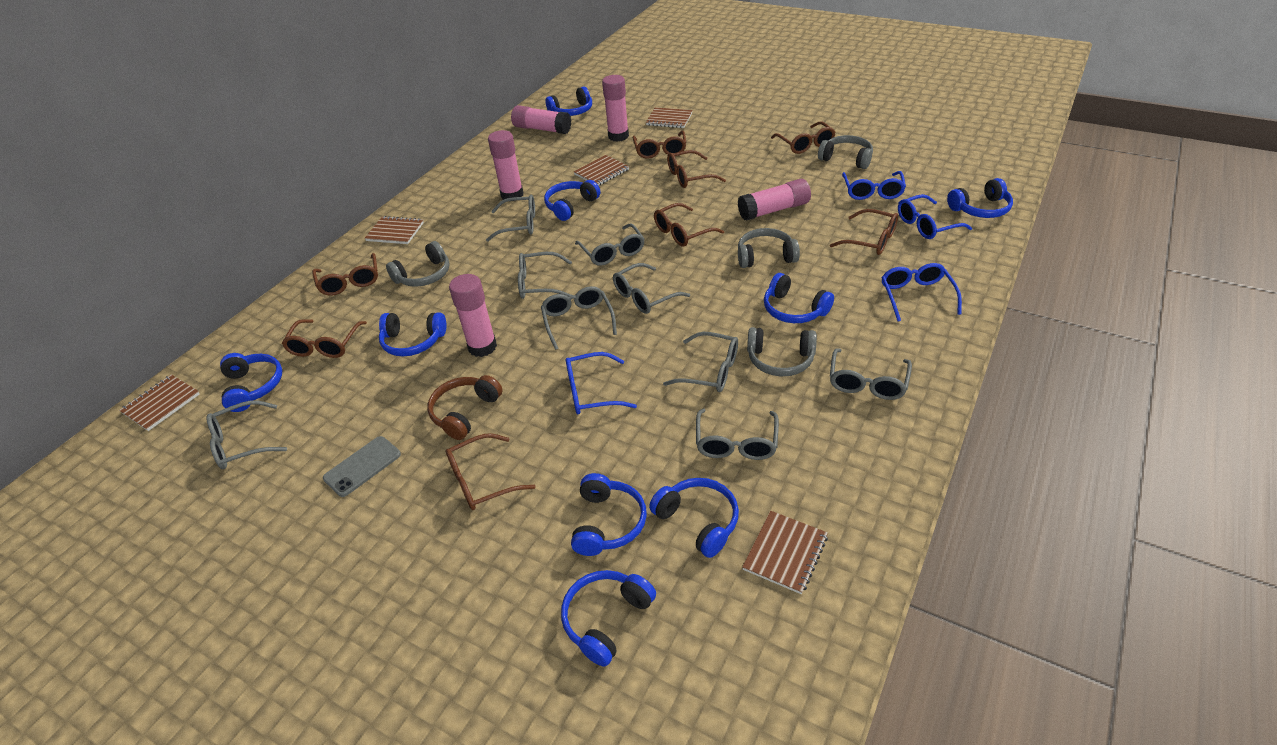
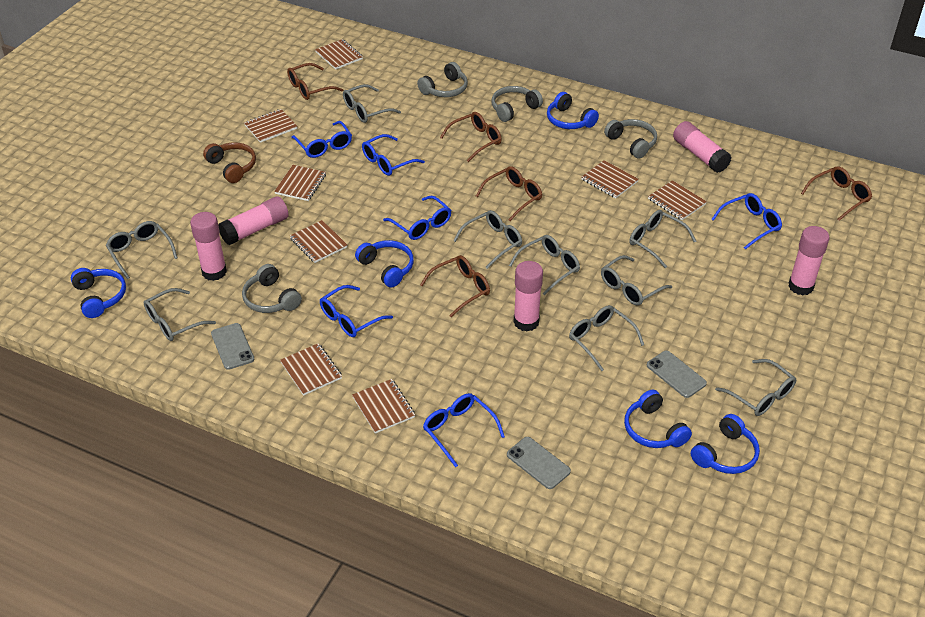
blue glasses: [566,352,637,414] [842,171,906,200] [881,263,962,321] [898,194,972,239] = 4 -> [291,121,352,158] [320,285,393,337] [362,134,425,176] [383,196,451,240] [423,393,505,467] [711,193,782,250] = 6
blue headphones: [220,353,282,412] [379,312,447,356] [544,180,600,221] [545,86,592,116] [561,570,656,667] [571,473,647,556] [649,478,739,558] [764,273,834,323] [947,178,1013,218] = 9 -> [71,268,126,318] [355,240,414,288] [547,92,599,129] [624,389,692,448] [691,414,760,474] = 5
brown glasses: [282,319,367,358] [312,253,378,296] [446,433,536,510] [632,131,686,159] [654,203,724,247] [667,150,726,188] [771,122,836,154] [830,209,898,255] = 8 -> [287,63,343,100] [420,255,490,317] [440,112,502,162] [476,166,542,221] [801,166,872,221] = 5
brown notebook: [119,375,200,431] [365,216,424,244] [574,155,629,186] [646,107,693,128] [742,511,828,594] = 5 -> [244,109,297,143] [274,165,326,201] [280,343,342,396] [290,220,347,263] [315,39,363,70] [352,379,415,434] [582,160,639,198] [648,180,707,220] = 8
grey phone: [323,436,401,497] = 1 -> [211,323,254,370] [507,437,571,489] [647,351,707,398] = 3

